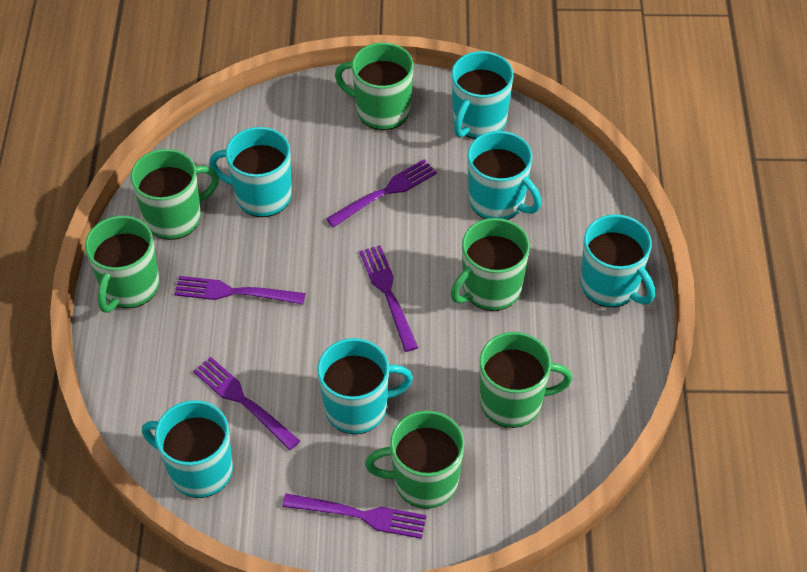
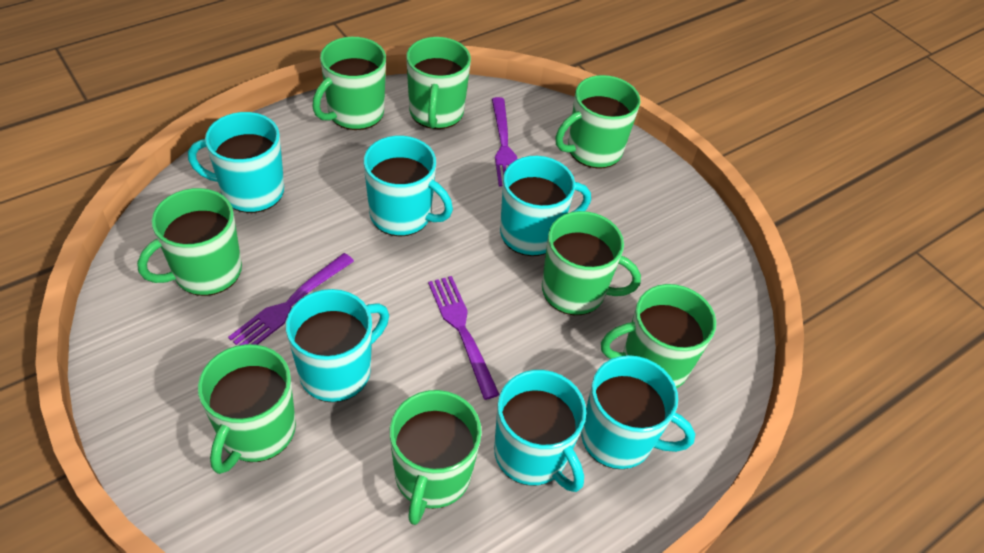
green mug: [85,216,160,313] [131,149,219,240] [335,43,413,130] [365,411,464,509] [451,218,530,311] [479,332,572,428] = 6 -> [137,188,242,296] [198,344,296,474] [312,37,386,130] [390,390,482,525] [406,37,471,129] [542,211,641,315] [556,75,641,169] [601,284,716,388] = 8
purple fork: [174,276,306,305] [193,357,300,450] [282,493,427,539] [326,159,437,227] [359,245,418,352] = 5 -> [228,253,354,345] [428,276,500,400] [492,97,517,187] = 3

